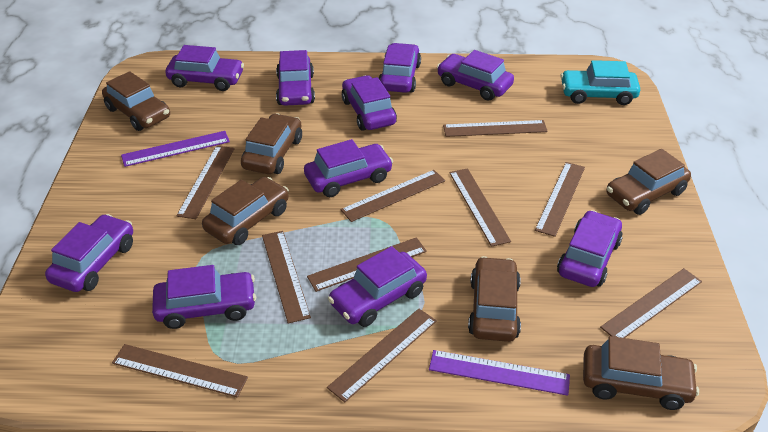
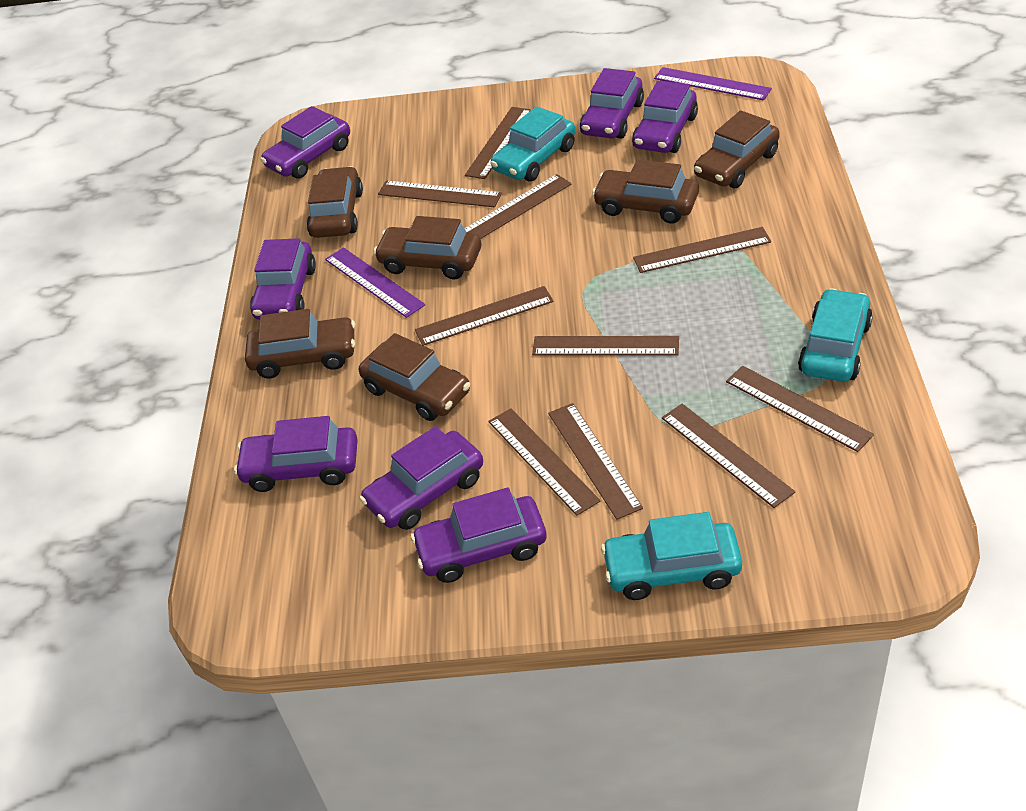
purple car: [45,214,133,292] [152,265,256,329] [165,45,244,91] [276,50,315,106] [304,139,393,197] [328,246,427,327] [342,75,397,131] [379,43,421,93] [437,50,514,101] [557,210,623,287] = 10 -> [234,416,358,492] [250,238,316,320] [261,106,350,178] [359,426,483,530] [411,488,546,583] [580,68,644,139] [632,80,698,153] = 7
turquoise car: [560,60,640,105] = 1 -> [490,106,576,182] [601,512,742,600] [798,288,873,382] = 3

